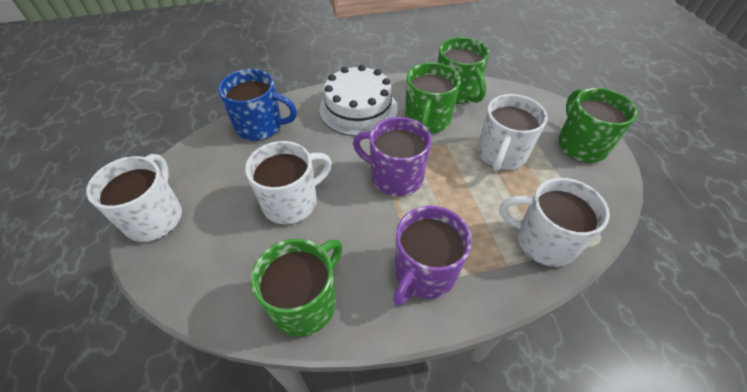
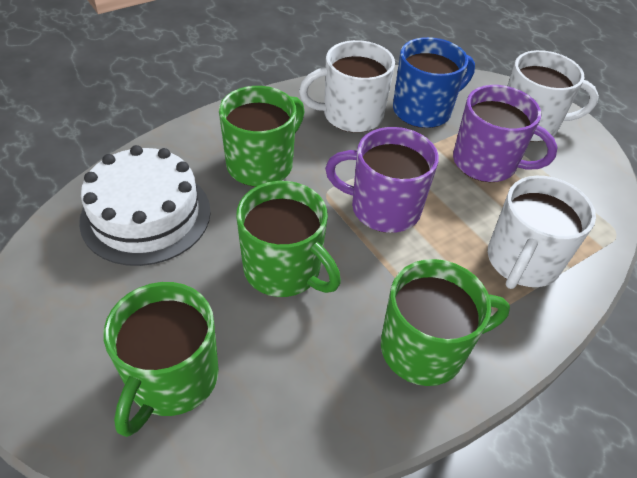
white mug: [86,154,182,242] [245,141,332,224] [478,94,548,172] [499,178,610,267] = 4 -> [299,40,395,133] [488,176,596,289] [507,50,599,142] = 3

